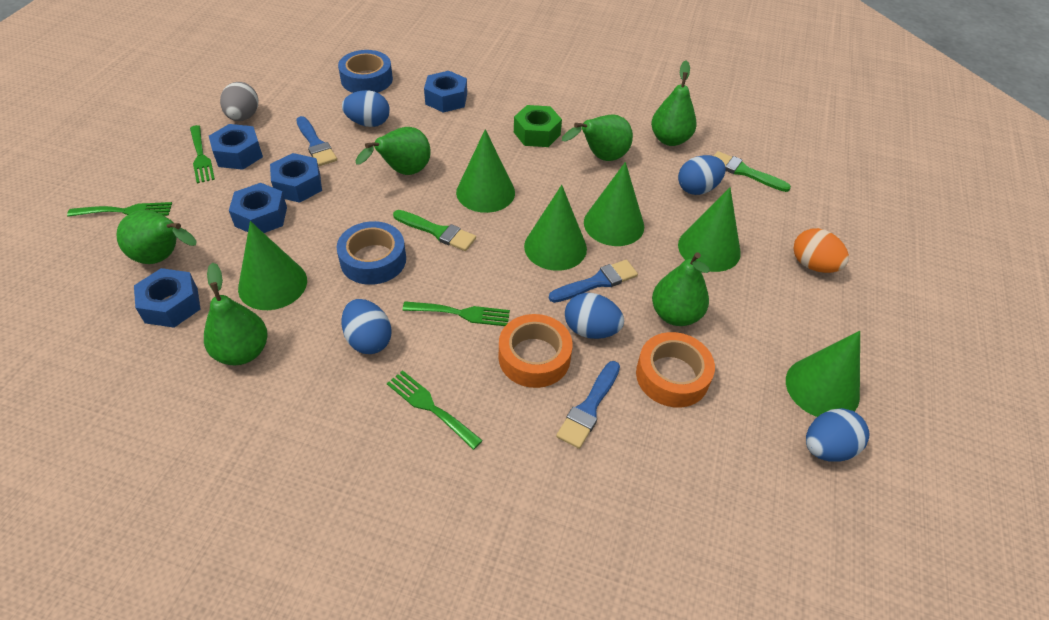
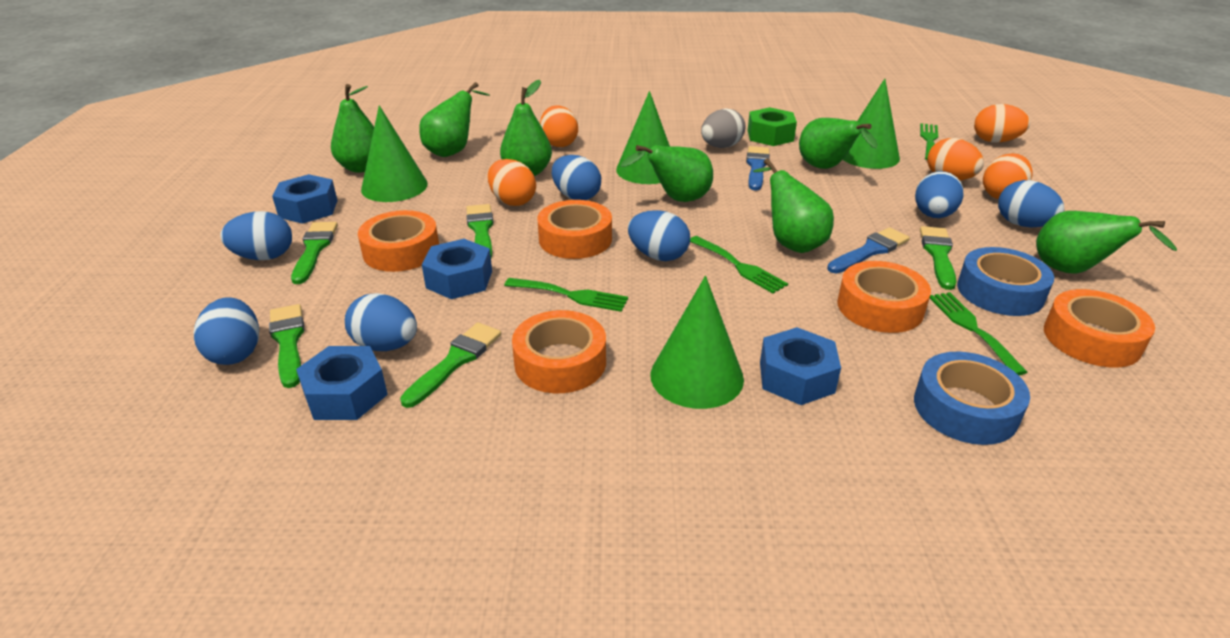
blue brush: [296,116,337,166] [549,260,638,303] [556,361,620,449] = 3 -> [746,146,770,191] [827,227,910,273] = 2
blue egg: [341,299,392,354] [342,90,390,127] [565,293,624,339] [678,155,726,195] [806,408,869,461] = 5 -> [194,297,259,365] [221,211,292,260] [345,293,417,351] [552,155,601,200] [628,210,690,261] [915,171,963,218] [998,180,1064,227] = 7
blue nut: [134,268,201,328] [209,124,263,170] [229,183,287,233] [270,153,322,203] [424,71,467,113] = 5 -> [272,174,338,224] [296,346,388,420] [422,239,492,299] [760,327,841,405] = 4
green brush: [393,210,476,251] [714,151,791,192] = 2 -> [269,304,305,388] [291,222,338,284] [400,322,501,408] [466,204,494,258] [920,226,956,290] = 5
green cone: [238,221,307,310] [456,129,515,213] [524,185,587,271] [584,162,644,246] [678,187,741,272] [786,331,860,417] = 6 -> [361,105,428,202] [616,91,670,184] [651,276,744,409] [843,79,900,169] = 4
green pear: [117,210,197,264] [204,262,268,365] [356,127,431,175] [562,115,633,161] [651,61,696,146] [652,252,710,326] = 6 -> [331,84,374,173] [419,82,490,157] [500,80,552,176] [621,145,713,202] [753,158,834,253] [799,118,878,169] [1036,211,1177,274] = 7
orange egg: [793,228,849,273] = 1 -> [488,159,536,206] [540,105,578,147] [927,138,984,180] [974,104,1030,143] [983,153,1032,199] = 5
orange tape: [499,314,573,388] [636,332,715,407] = 2 -> [358,210,439,272] [512,310,606,393] [537,200,612,259] [837,261,931,333] [1044,289,1155,368] = 5

